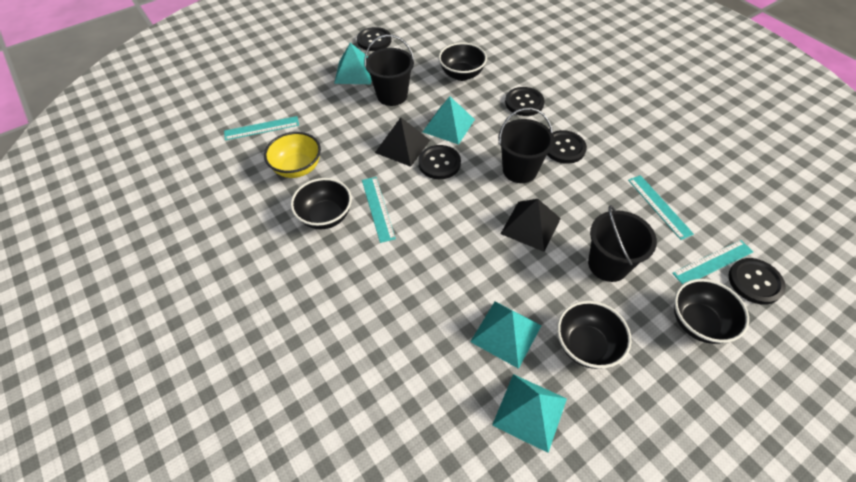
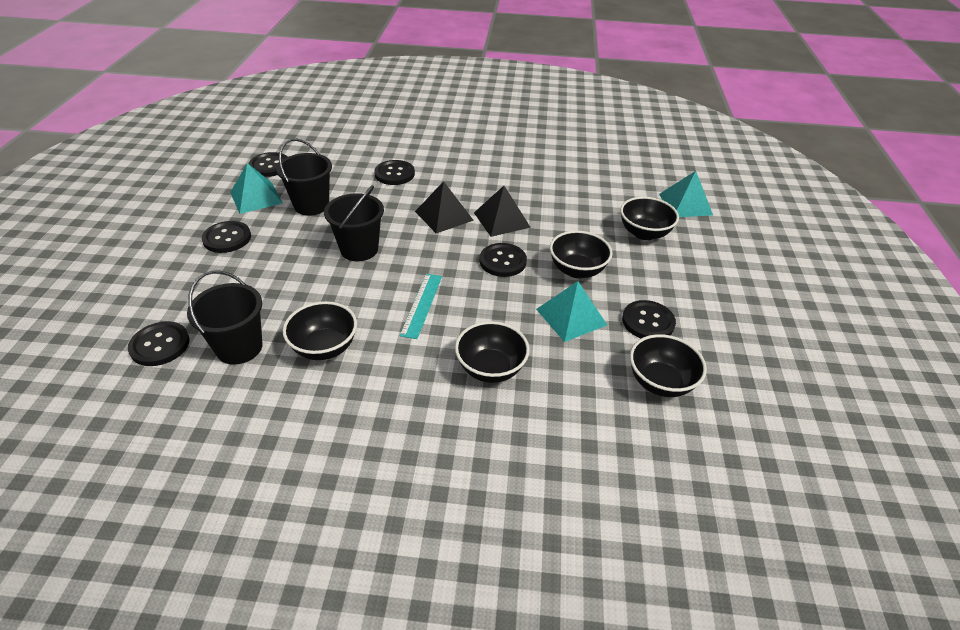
black bowl: [291,178,352,229] [439,42,487,81] [557,301,631,369] [674,279,749,344] = 4 -> [283,301,357,360] [455,321,530,383] [550,231,613,278] [620,197,679,240] [630,334,707,397] = 5
black button: [357,27,392,51] [418,145,461,179] [505,87,545,116] [547,130,587,164] [728,258,786,305] = 5 -> [128,321,189,366] [202,221,251,253] [249,152,288,177] [374,160,415,185] [480,243,527,277] [622,300,676,338] = 6
turquoise pyramid: [334,43,371,84] [423,96,475,145] [470,302,542,369] [492,374,567,453] = 4 -> [230,163,283,214] [536,281,607,342] [659,171,713,217] = 3
turquoise ruler: [224,116,299,140] [362,177,396,243] [628,175,694,240] [672,240,753,284] = 4 -> [400,274,442,339] = 1
yellow bowl: [264,132,321,178] = 1 -> none = 0

